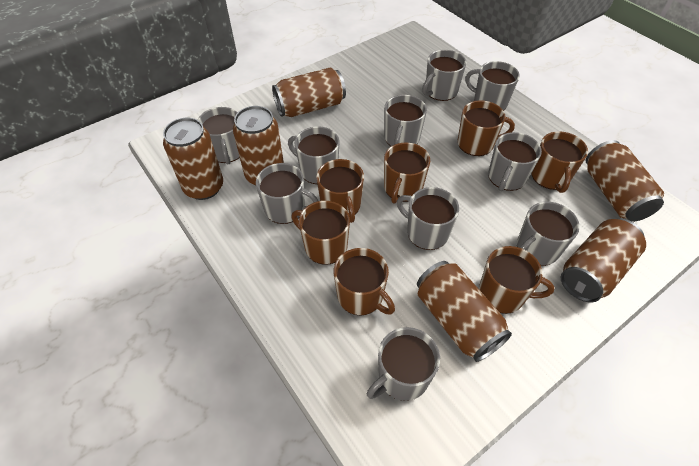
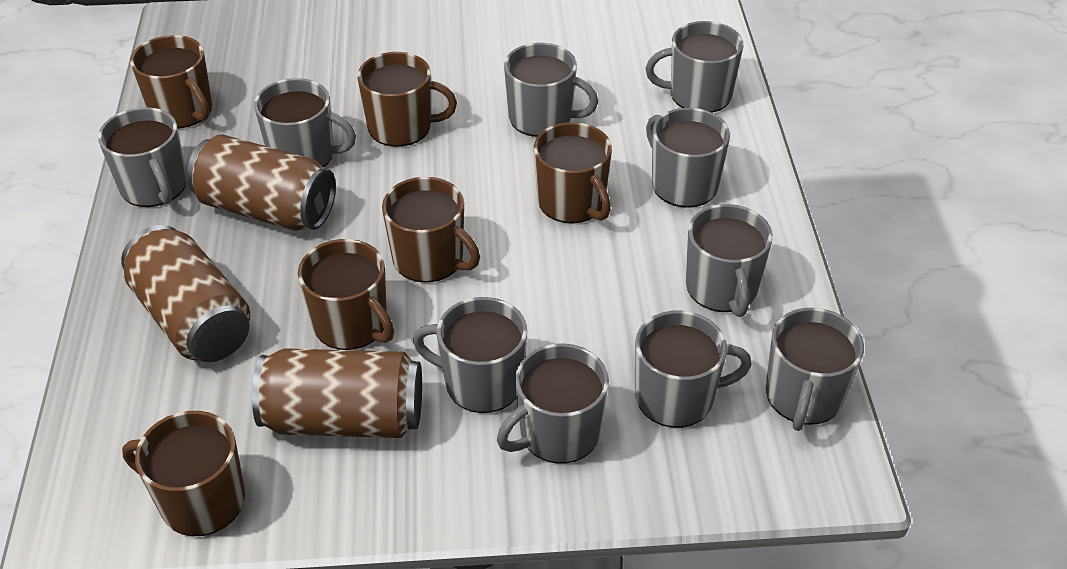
brown can: [163,118,223,200] [233,106,284,186] [272,67,346,117] [417,261,512,362] [561,219,646,302] [586,140,664,222] = 6 -> [121,225,250,362] [187,134,336,231] [252,348,422,438] = 3
brown mug: [291,201,350,265] [316,159,364,223] [334,248,395,316] [384,143,430,204] [458,100,515,156] [479,246,554,314] [531,131,588,193] = 7 -> [122,411,245,536] [130,35,212,128] [298,239,394,350] [357,52,457,147] [382,177,480,283] [534,122,612,223] = 6

